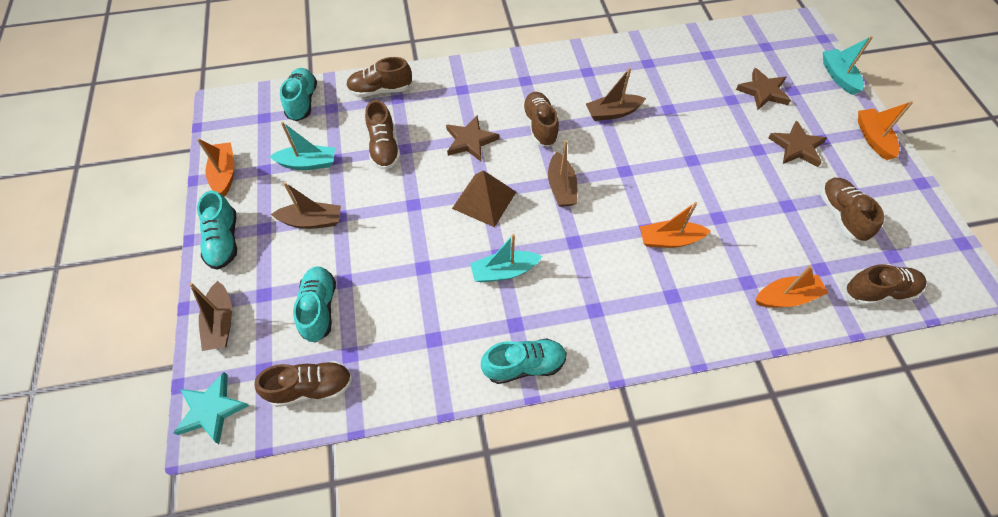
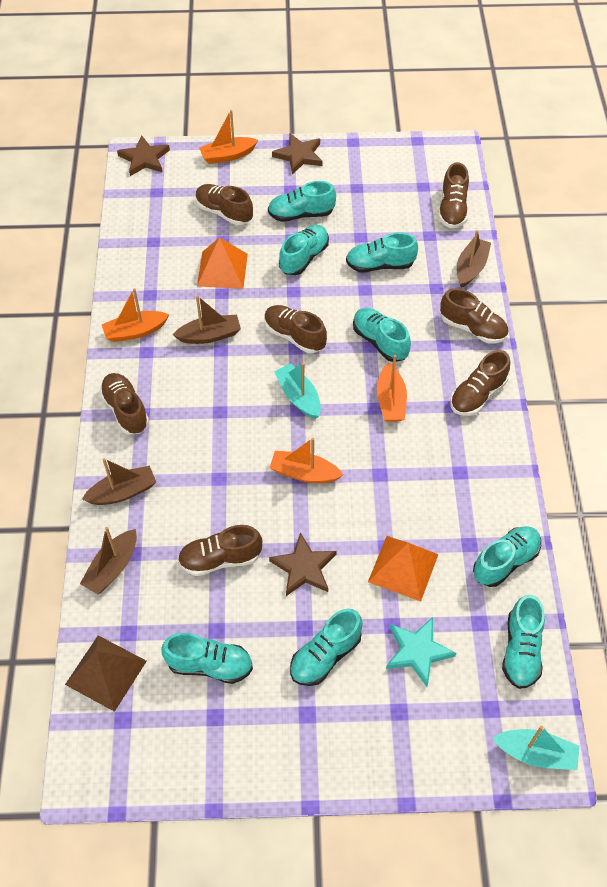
brown shoe: [254,361,352,407] [346,57,412,97] [365,100,401,170] [522,92,559,147] [820,178,884,242] [846,264,927,305] = 6 -> [99,373,149,434] [178,525,262,576] [196,184,253,225] [264,305,327,353] [438,162,469,229] [440,288,509,344] [450,350,510,416] = 7
orange pyramid: none = 0 -> [197,237,248,289] [368,536,439,602] = 2
turquoise boat: [269,122,335,170] [470,234,542,282] [823,36,873,95] = 3 -> [274,363,321,419] [493,726,580,770] = 2
turquoise shoe: [197,191,237,270] [280,68,317,121] [293,266,336,342] [481,338,567,384] = 4 -> [161,633,253,684] [268,181,336,222] [279,225,329,275] [290,609,363,686] [346,232,418,272] [353,308,411,362] [473,526,541,587] [502,595,545,689] = 8

